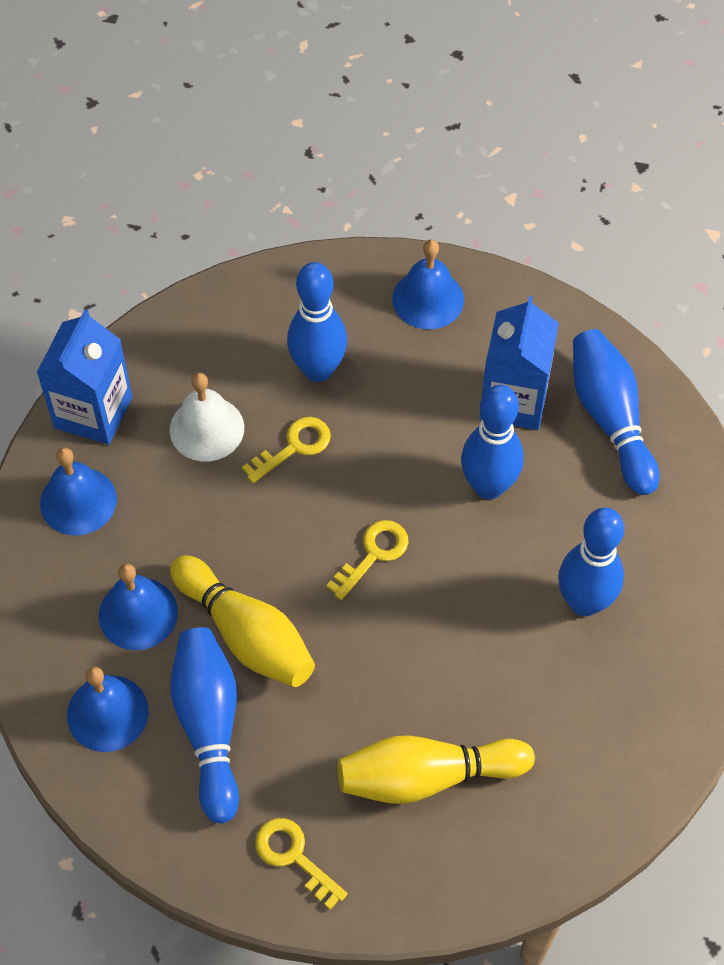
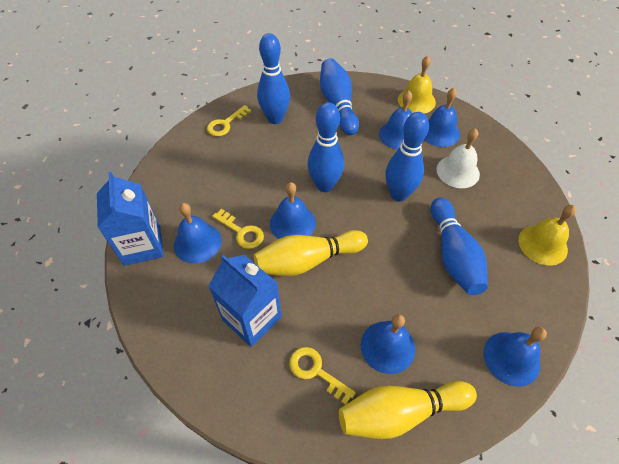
blue bell: [40,447,117,536] [67,667,149,752] [99,563,178,650] [392,240,464,329] = 4 -> [174,203,222,264] [270,182,316,239] [361,314,415,374] [379,90,412,150] [424,88,460,147] [483,327,547,387] = 6
yellow bell: none = 0 -> [398,56,436,113] [518,205,576,266] = 2

